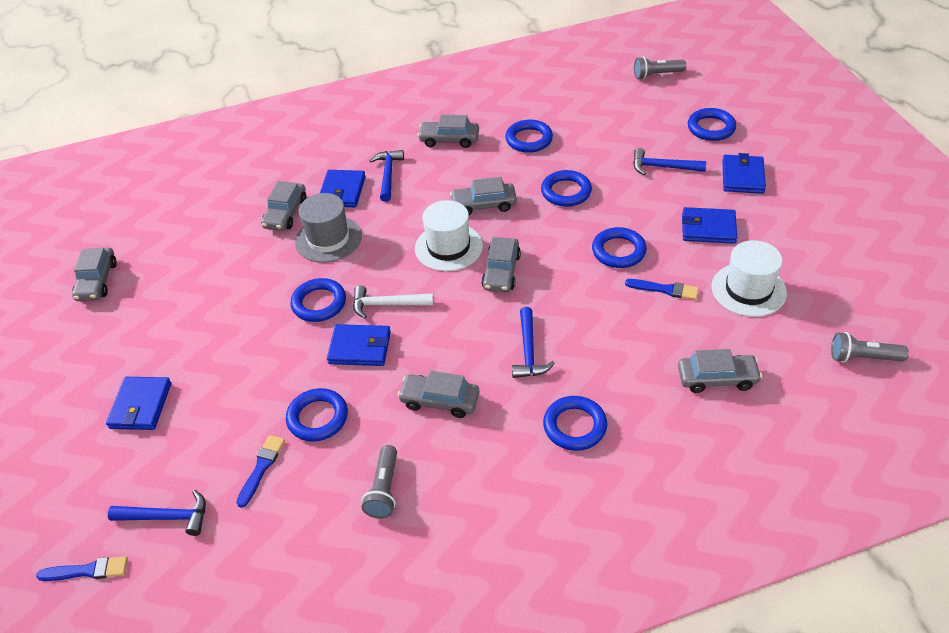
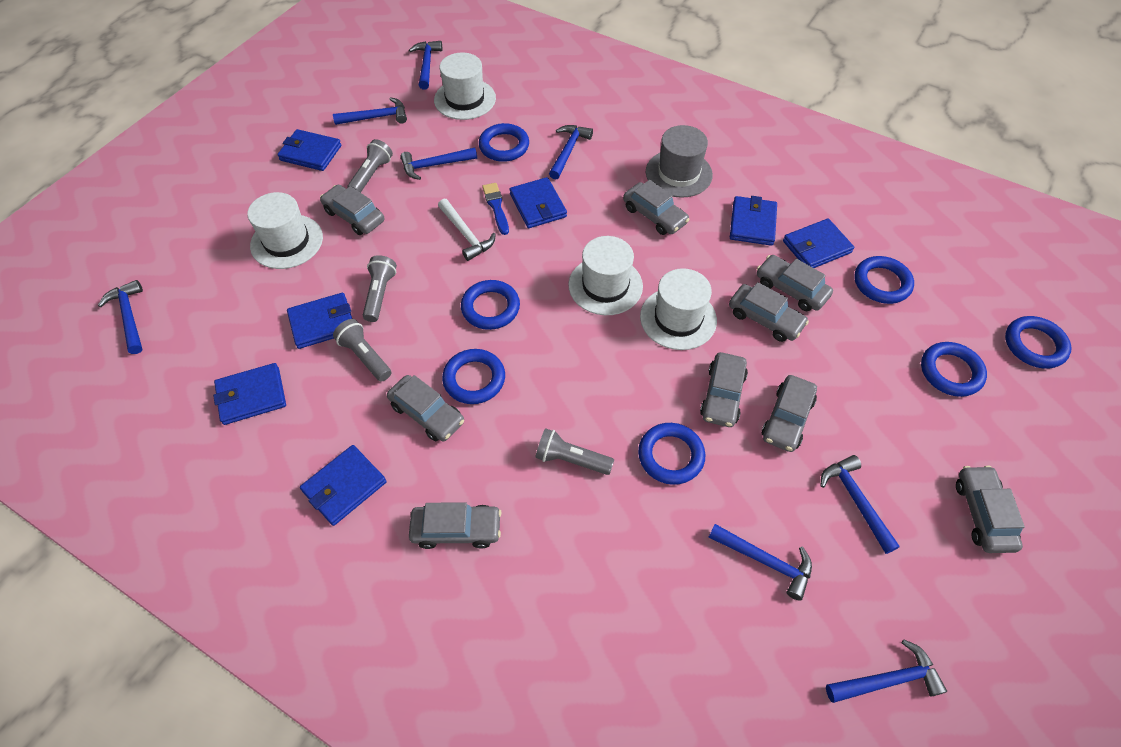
blue brush: [36,556,128,581] [236,435,285,508] [625,279,699,300] = 3 -> [482,183,509,235] = 1
blue hammer: [108,490,206,536] [369,150,404,202] [512,307,555,378] [633,148,706,175] = 4 -> [98,280,143,354] [333,97,407,125] [400,147,477,180] [409,41,442,90] [549,125,593,180] [708,524,812,601] [821,455,900,554] [826,639,947,703] = 8
blue wallet: [106,377,171,430] [320,170,366,207] [327,324,391,366] [682,207,737,244] [722,153,766,194] = 5 -> [213,363,286,425] [277,129,341,171] [287,293,352,349] [300,445,387,526] [510,177,567,228] [730,196,777,246] [783,219,854,268] = 7
grey car: [72,248,117,301] [261,181,306,231] [398,371,479,418] [418,115,479,148] [450,177,517,215] [481,237,521,292] [678,349,762,393] = 7 -> [320,185,384,235] [387,375,464,442] [409,502,502,549] [623,180,690,235] [700,352,748,427] [729,282,809,342] [757,255,833,311] [762,375,817,452] [956,465,1025,553] = 9
grey flashlight: [362,445,397,518] [634,57,686,80] [831,332,909,363] = 3 -> [333,319,391,382] [348,139,393,193] [363,255,397,322] [535,428,614,475] = 4
white hat: [415,200,483,271] [711,240,787,317] = 2 -> [247,192,323,269] [434,52,496,120] [568,236,643,315] [640,268,717,350] = 4

